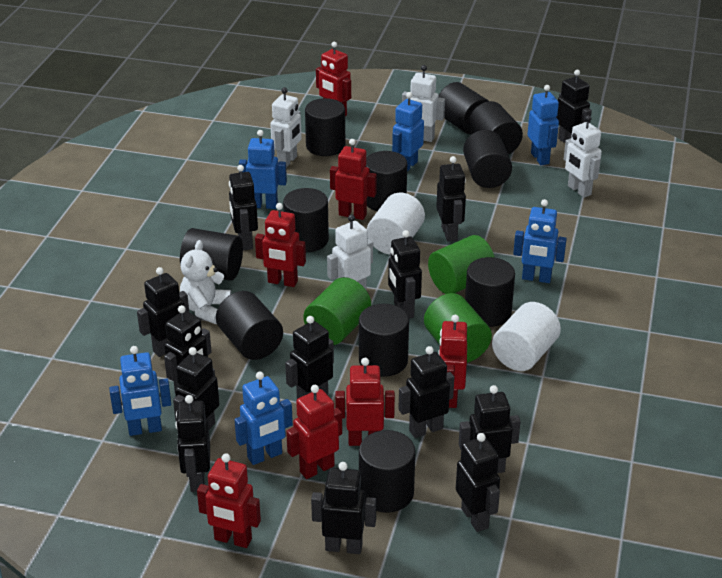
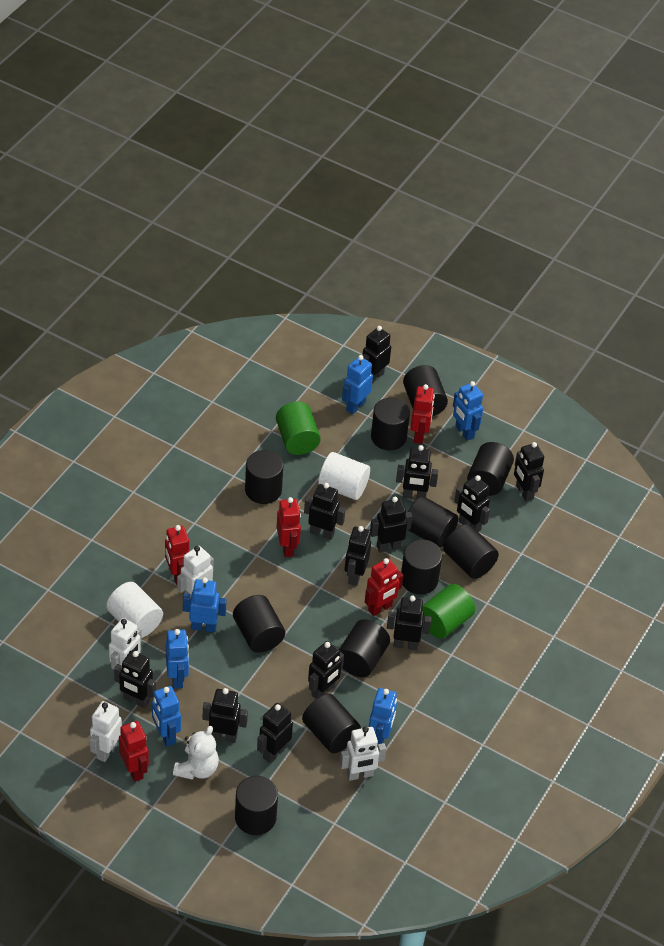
black robot: [137,267,189,357] [164,305,212,390] [173,347,219,429] [175,395,210,492] [229,165,258,250] [285,316,334,399] [311,462,376,554] [388,230,422,319] [399,346,454,438] [436,156,466,241] [456,433,500,532] [459,385,521,473] [556,70,592,142] = 13 -> [114,650,156,708] [203,688,248,743] [257,703,293,763] [304,483,346,540] [308,641,344,699] [345,526,371,586] [362,326,391,383] [370,497,412,552] [387,596,432,650] [396,445,439,499] [454,475,490,532] [514,442,544,502] = 12
green cylinder: [303,277,371,345] [424,293,492,363] [428,235,495,294] = 3 -> [276,402,321,455] [422,584,475,639] = 2
red robot: [197,454,261,548] [255,203,306,287] [286,385,342,479] [316,42,351,116] [330,139,377,220] [335,358,395,446] [438,315,467,408] = 7 -> [119,721,149,782] [165,525,190,585] [277,497,301,557] [365,558,403,616] [410,384,435,444] = 5

